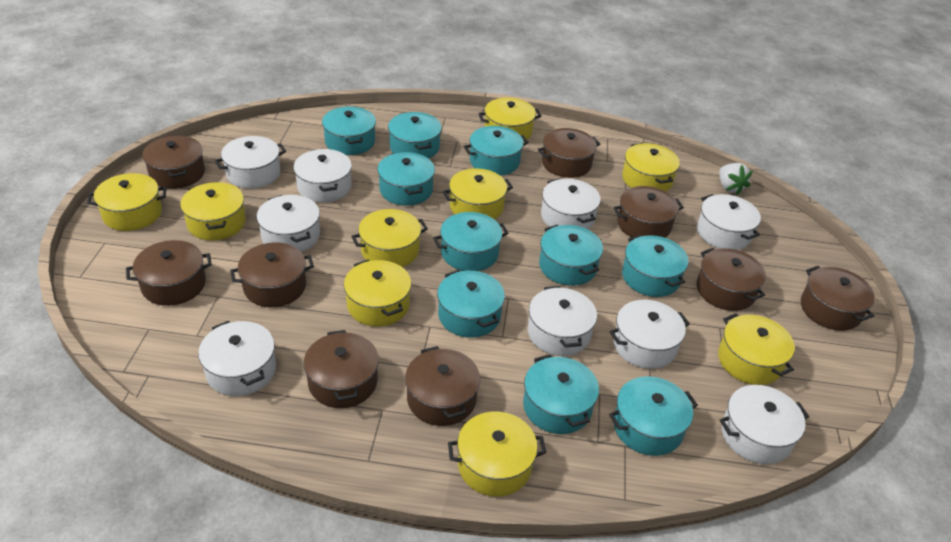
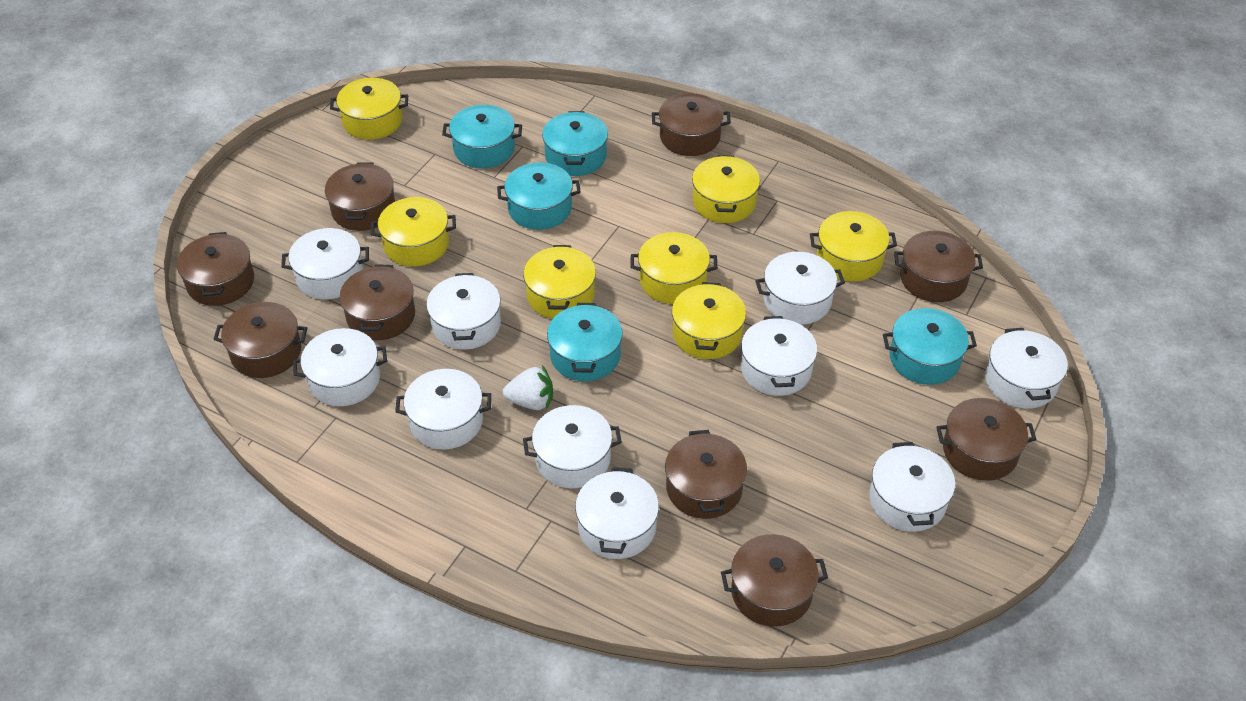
turquoise pot: [322,106,376,155] [377,152,435,206] [388,112,442,159] [433,212,509,271] [437,270,505,338] [464,126,529,176] [523,354,599,434] [539,225,603,286] [609,377,698,456] [622,235,688,297] = 10 -> [442,105,522,168] [497,163,581,230] [542,111,608,176] [547,303,623,381] [883,308,977,385] = 5
white pot: [198,321,276,396] [215,136,286,189] [257,195,320,252] [293,149,352,203] [528,286,597,356] [541,178,601,230] [610,300,690,369] [697,194,761,250] [720,385,809,464] = 9 -> [281,228,369,299] [293,328,387,406] [395,369,491,449] [426,273,501,350] [523,405,622,488] [575,467,659,559] [741,316,817,396] [755,252,845,325] [869,442,955,532] [985,328,1068,409] = 10
yellow pot: [87,173,166,231] [180,182,246,240] [344,259,411,327] [351,209,428,267] [443,168,513,220] [448,411,546,497] [478,98,541,142] [622,143,680,191] [718,313,795,385] = 9 -> [330,78,408,140] [371,197,456,266] [523,245,596,319] [630,232,717,304] [672,282,746,359] [692,155,760,223] [810,211,897,282] = 7

